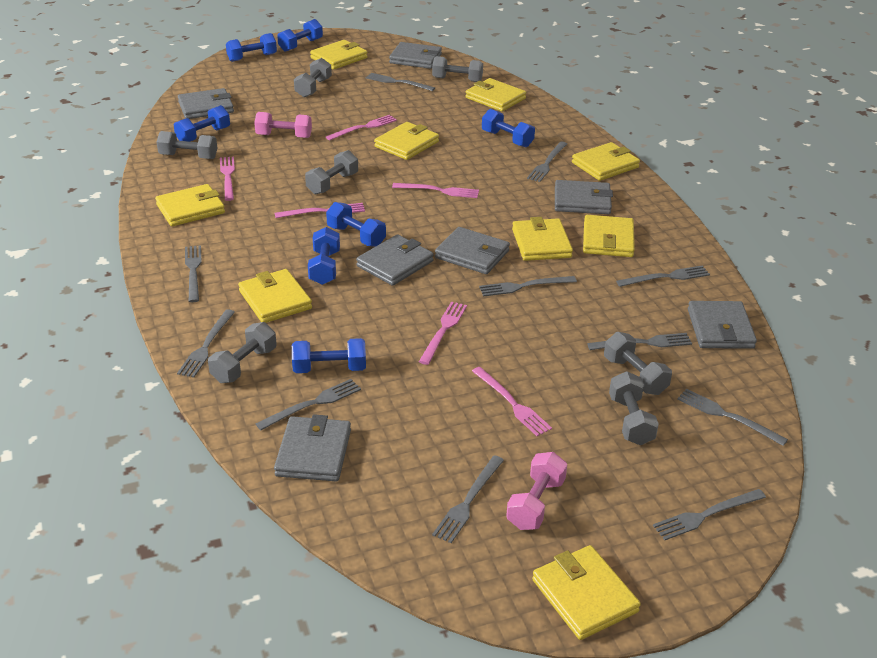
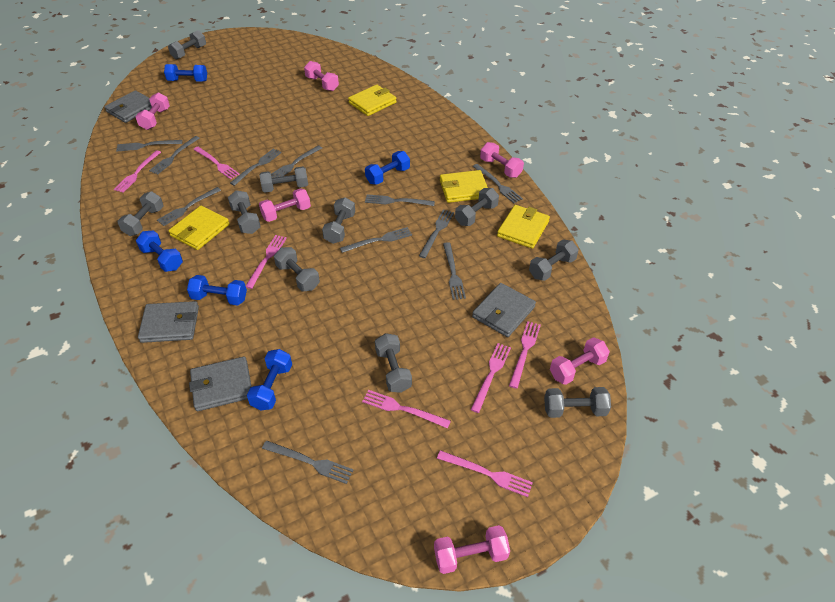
blue dumbbell: [174,105,230,142] [226,33,277,62] [277,19,323,52] [292,338,366,373] [308,227,340,285] [326,202,386,247] [482,109,535,147] = 7 -> [136,230,183,272] [164,64,207,82] [187,275,247,305] [247,349,292,410] [365,151,410,185] = 5
grey dumbbell: [156,131,217,159] [208,322,277,383] [294,58,332,97] [305,150,358,195] [432,56,483,82] [604,332,672,395] [609,371,659,445] = 7 -> [118,191,164,236] [168,30,206,60] [228,190,261,234] [259,166,308,193] [274,247,320,291] [322,197,355,244] [375,333,412,393] [455,188,499,226] [529,240,579,281] [544,387,611,418] = 10
grey wallet: [178,88,234,119] [274,414,351,481] [356,234,434,286] [389,42,442,69] [435,227,510,274] [555,180,613,214] [688,301,757,349] = 7 -> [105,90,152,123] [138,301,199,343] [189,357,252,411] [472,283,536,337] = 4
pink dumbbell: [254,112,312,138] [506,452,567,530] = 2 -> [135,92,170,130] [259,188,311,222] [304,61,339,91] [434,525,510,574] [480,142,524,178] [550,337,610,385] = 6
pink fork: [220,157,235,201] [275,203,365,218] [326,115,397,141] [392,183,479,198] [419,302,467,365] [472,367,552,436] = 6 -> [114,150,161,193] [193,147,239,179] [246,235,287,289] [362,390,451,428] [437,450,533,497] [470,343,511,413] [509,321,541,389] = 7
yellow wallet: [155,184,225,226] [238,269,312,323] [310,40,368,70] [374,122,439,160] [465,78,526,112] [512,217,573,261] [532,545,641,640] [572,142,640,181] [583,215,635,257] = 9 -> [168,205,230,250] [348,85,397,116] [440,170,488,203] [497,205,550,249] = 4

